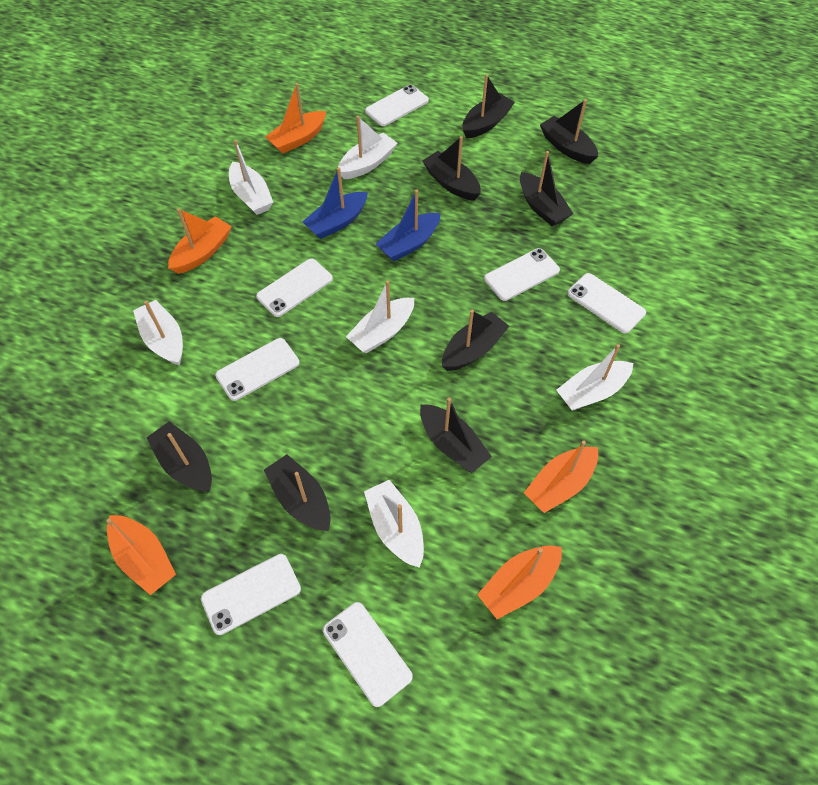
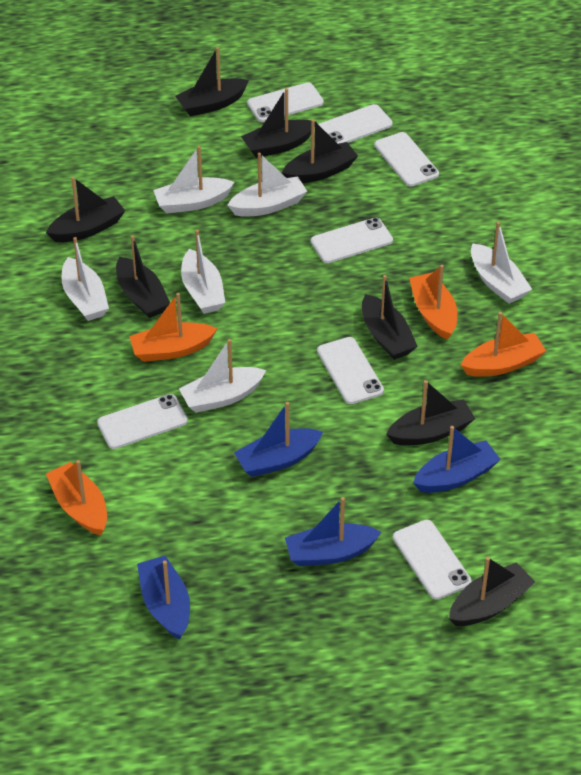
blue boat: [302,167,368,239] [376,189,440,261] = 2 -> [137,556,190,640] [234,402,323,477] [285,497,381,566] [413,426,501,493] = 4
orange boat: [107,515,176,595] [168,208,232,274] [266,83,326,153] [477,546,562,619] [524,441,598,513] = 5 -> [46,460,107,536] [129,293,217,362] [409,265,457,340] [461,312,546,377] = 4

